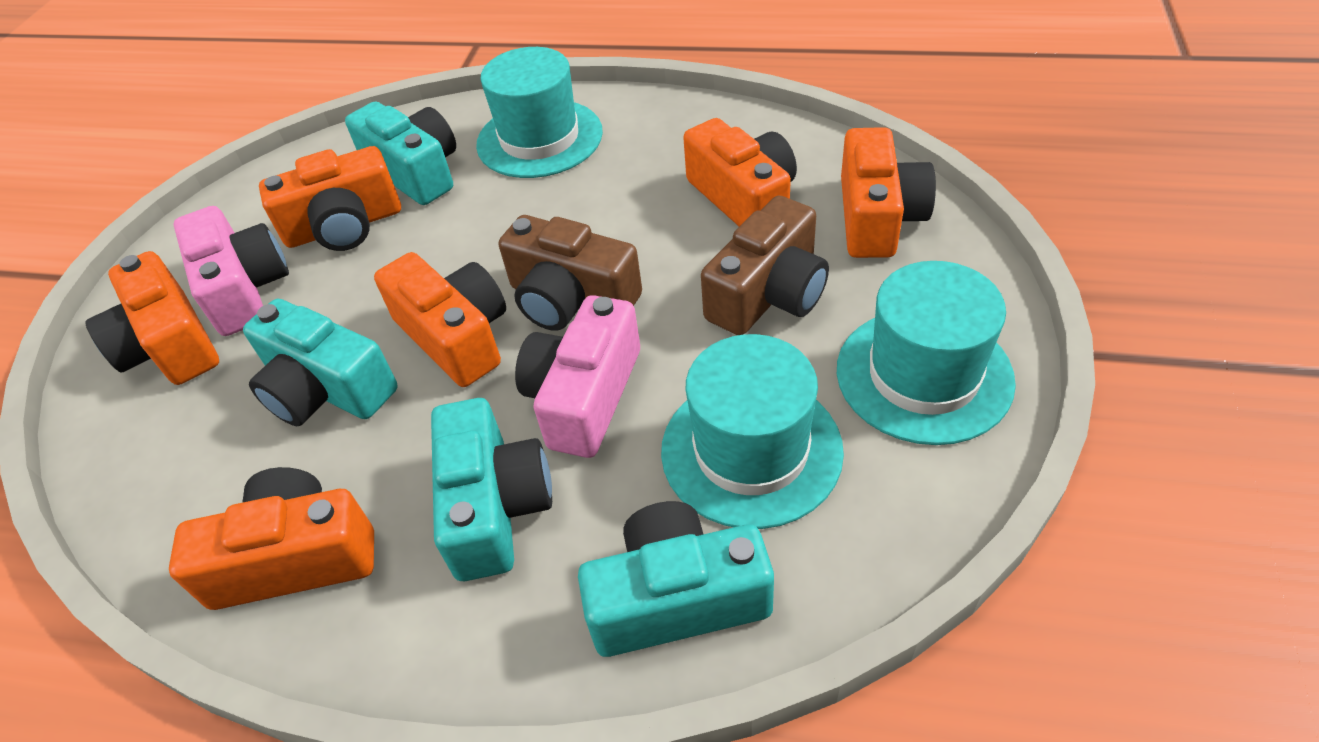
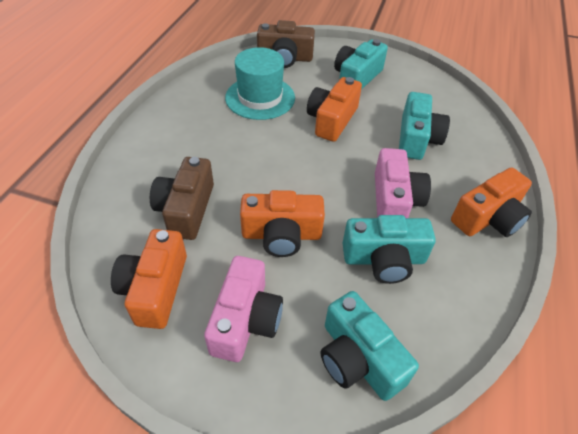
orange camera: [85,251,219,385] [169,467,374,610] [259,146,401,251] [374,252,506,387] [683,118,797,226] [841,127,936,258] = 6 -> [111,229,187,329] [240,190,325,257] [307,77,362,142] [451,167,532,237] = 4
turquoise hat: [476,47,603,178] [661,334,844,529] [837,261,1016,445] = 3 -> [225,47,295,120] = 1

